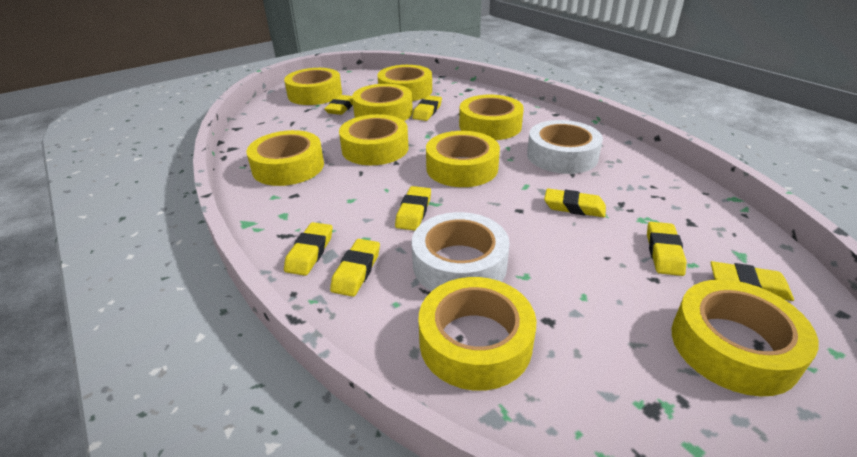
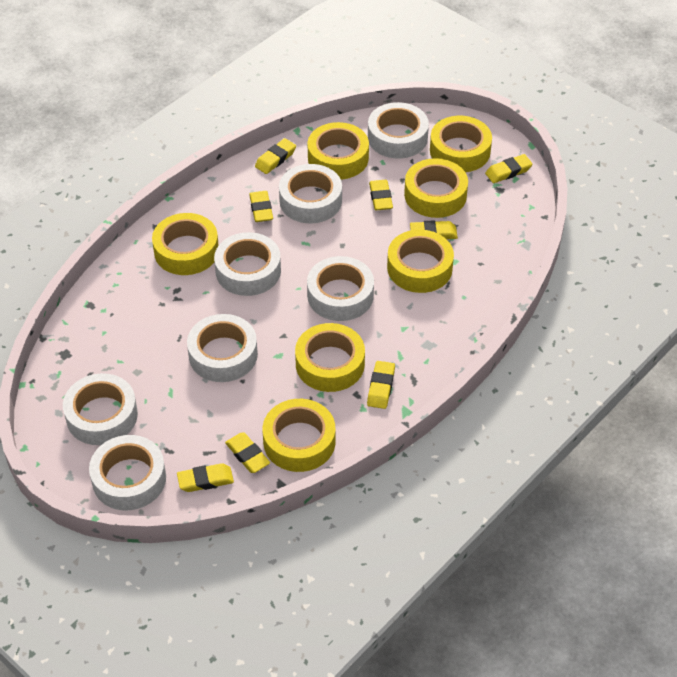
white tape: [412,212,510,291] [527,120,603,174] = 2 -> [63,373,138,445] [89,435,166,510] [187,314,258,382] [214,232,281,296] [279,164,342,224] [307,256,374,321] [368,102,429,159] = 7
yellow tape: [247,130,324,186] [284,68,342,105] [339,114,408,165] [352,84,413,121] [378,65,432,101] [418,277,536,391] [426,131,500,187] [459,94,524,140] [672,279,819,396] = 9 -> [152,213,219,275] [263,399,335,472] [295,323,365,392] [307,122,369,179] [387,229,454,293] [404,158,468,218] [430,116,492,172] = 7

